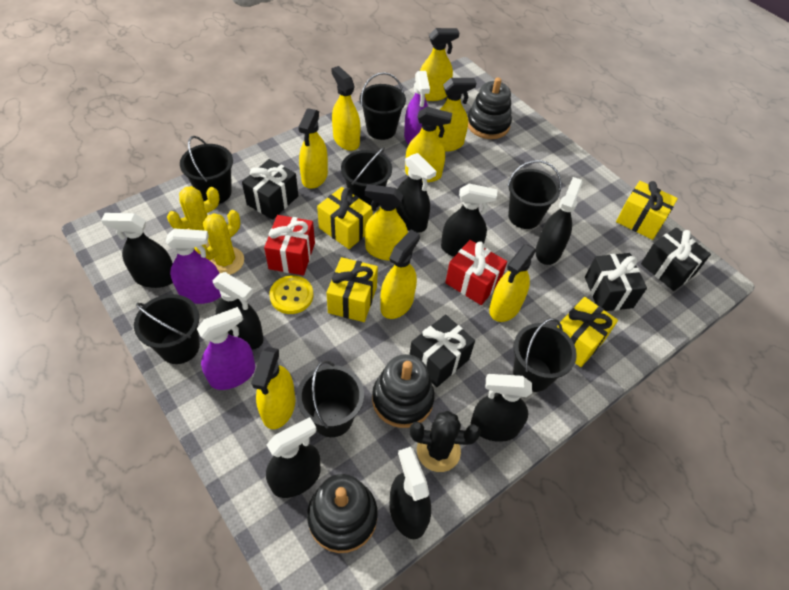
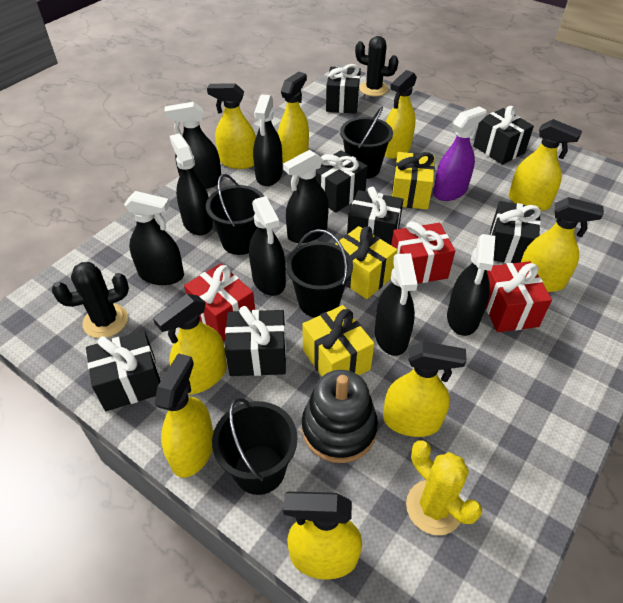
black bucket: [134,294,200,364] [180,136,233,204] [297,360,364,437] [341,147,392,208] [360,72,406,140] [507,160,562,229] [513,318,577,392] = 7 -> [206,174,264,255] [212,398,298,495] [286,229,353,317] [340,107,393,179] = 4
black cactus: [410,411,481,472] = 1 -> [52,262,129,338] [355,36,399,96] = 2
black gift: [242,159,298,220] [409,314,475,387] [585,253,647,311] [641,227,711,291] = 4 -> [86,330,161,411] [225,306,286,376] [315,150,368,213] [326,64,361,114] [347,187,404,245] [473,106,534,165] [490,201,541,263] = 7
black stacking toy: [307,474,378,553] [372,354,435,428] [468,78,512,139] = 3 -> [302,370,378,463] = 1
purple spray bottle: [166,228,221,304] [197,307,255,390] [404,71,430,145] = 3 -> [433,106,487,201] = 1
red gift: [264,215,315,275] [445,240,507,305] = 2 -> [184,263,255,341] [391,221,455,284] [486,261,552,332] = 3
yellow button: [269,275,313,314] = 1 -> none = 0
yellow cactus: [167,186,220,247] [194,210,244,275] = 2 -> [406,440,482,535] = 1
yellow gift: [317,187,373,249] [326,257,378,322] [557,297,618,367] [616,181,678,240] = 4 -> [302,305,374,376] [335,226,397,299] [392,152,435,210] = 3

